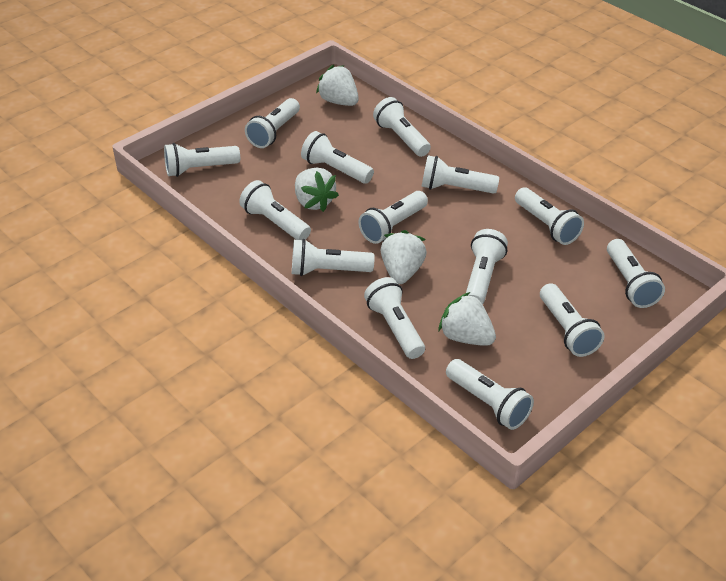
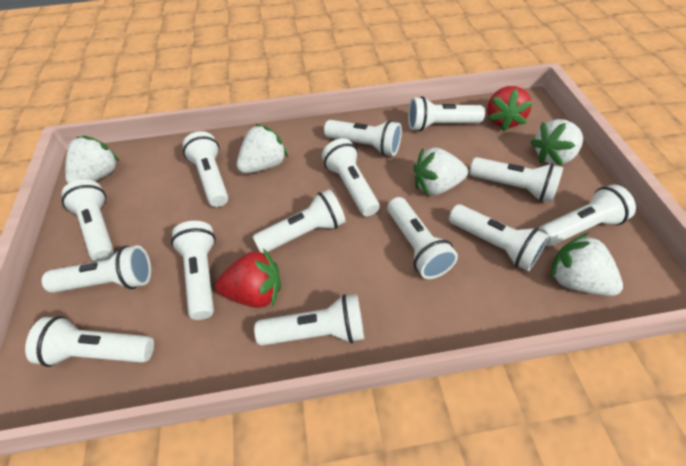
red strawberry: none = 0 -> [215,248,281,308] [487,86,533,131] = 2
white strawberry: [295,168,339,212] [316,65,359,106] [381,230,427,284] [438,292,496,346] = 4 -> [65,136,120,184] [237,124,288,173] [413,148,468,195] [530,119,583,166] [551,233,623,296] = 5

